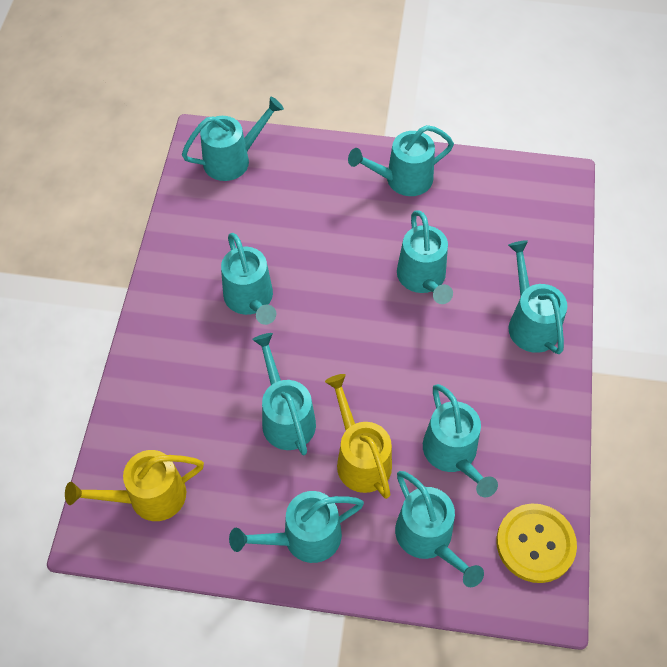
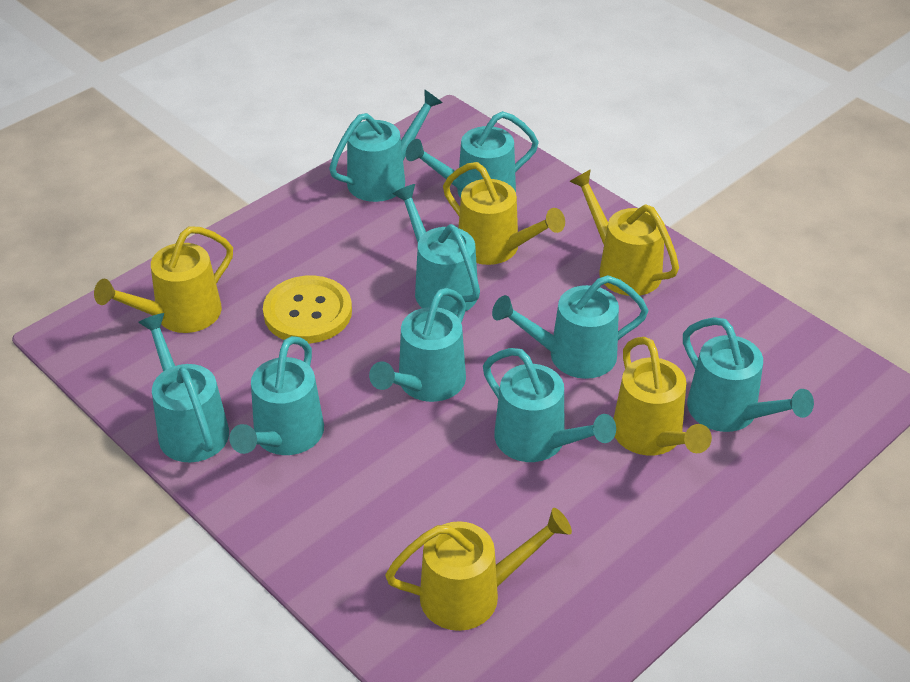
yellow watering can: [65,450,204,521] [325,374,392,499] = 2 -> [94,226,233,333] [385,508,572,631] [443,162,565,265] [569,169,679,296] [613,337,712,455] = 5

